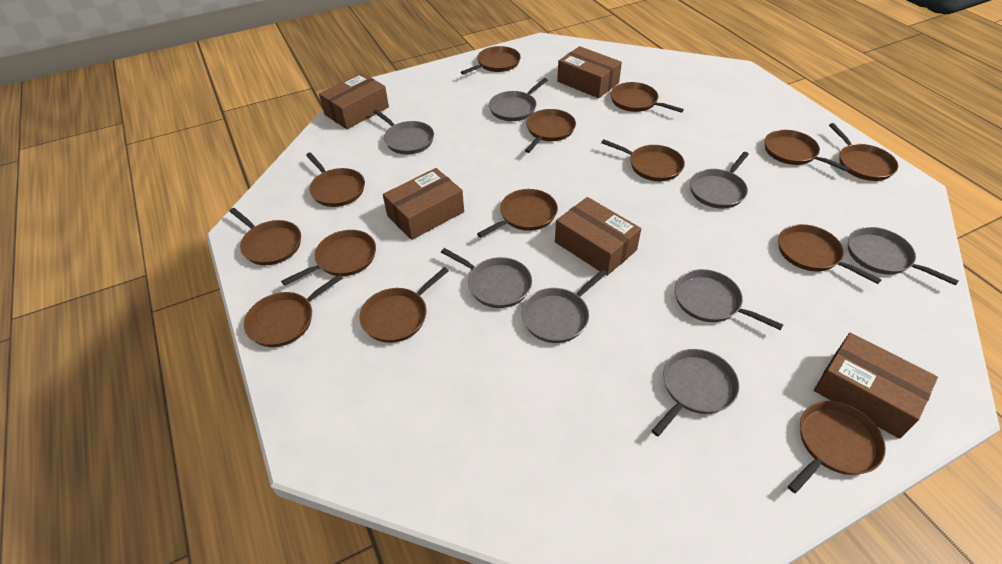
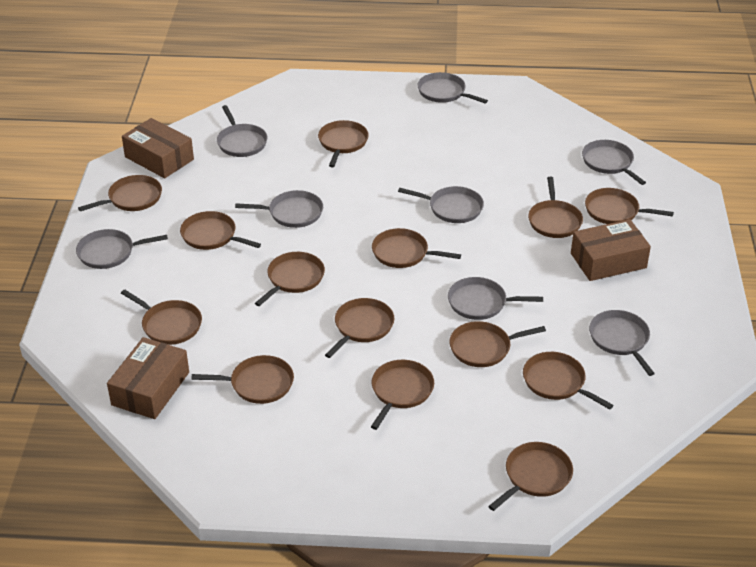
brown box: [319,73,389,129] [383,168,464,240] [555,197,641,276] [557,46,622,98] [814,333,938,439] = 5 -> [107,337,189,419] [122,118,194,178] [571,219,651,281] = 3

